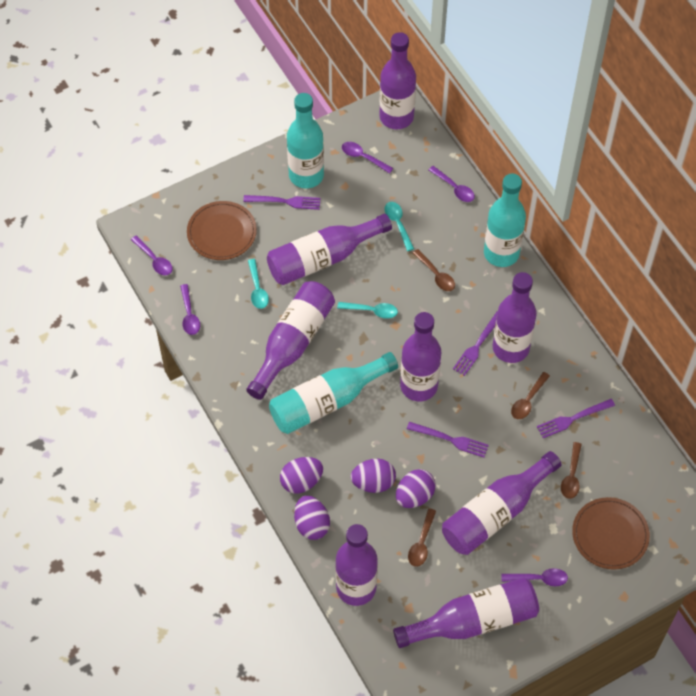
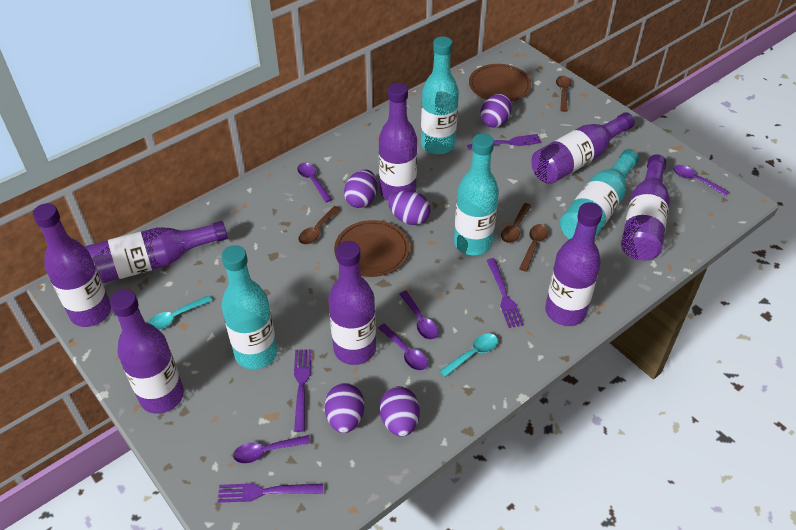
purple egg: [280,457,323,494] [294,495,330,540] [351,459,396,493] [396,469,436,508] = 4 -> [325,383,364,433] [344,170,377,208] [380,386,420,437] [388,191,431,225] [480,94,512,128] = 5
turquoise bottle: [269,352,398,434] [287,93,324,188] [484,174,526,267] = 3 -> [222,245,277,370] [421,36,459,154] [454,133,499,255] [560,149,639,239] = 4
turquoise spoon: [248,259,269,309] [337,302,398,319] [385,202,414,251] = 3 -> [148,295,212,330] [440,334,498,377] = 2

